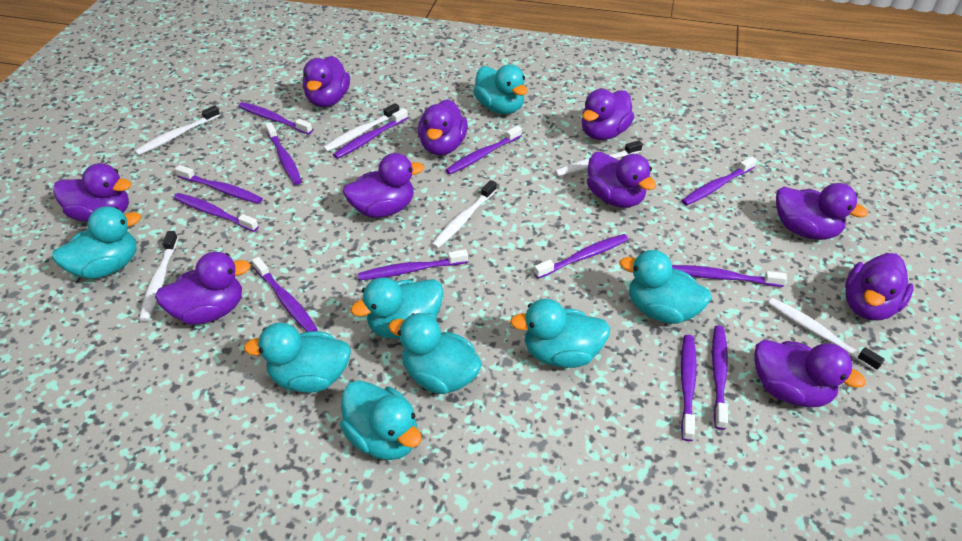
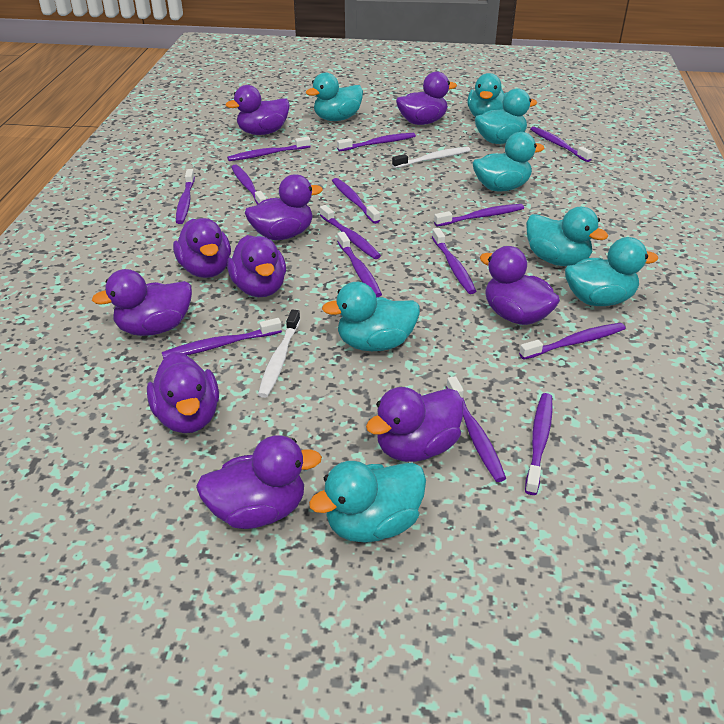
purple toothbrush: [174,193,259,232] [175,165,263,204] [238,102,313,135] [252,257,318,332] [265,122,302,185] [333,108,408,159] [358,249,468,280] [446,125,522,174] [534,234,628,279] [672,265,787,287] [681,335,697,441] [682,156,757,206] [712,325,728,430] = 13 -> [162,318,282,359] [176,169,195,224] [227,137,311,161] [231,164,266,205] [320,205,381,259] [332,178,380,224] [337,133,416,151] [337,232,382,298] [432,228,476,294] [434,204,524,227] [446,376,506,482] [519,323,626,360] [525,393,553,495] [530,127,593,162] = 14
white toothbrush: [135,105,220,155] [139,231,178,321] [323,103,399,152] [431,180,496,249] [555,140,643,176] [768,298,885,371] = 6 -> [258,309,301,398] [392,147,470,168] = 2

